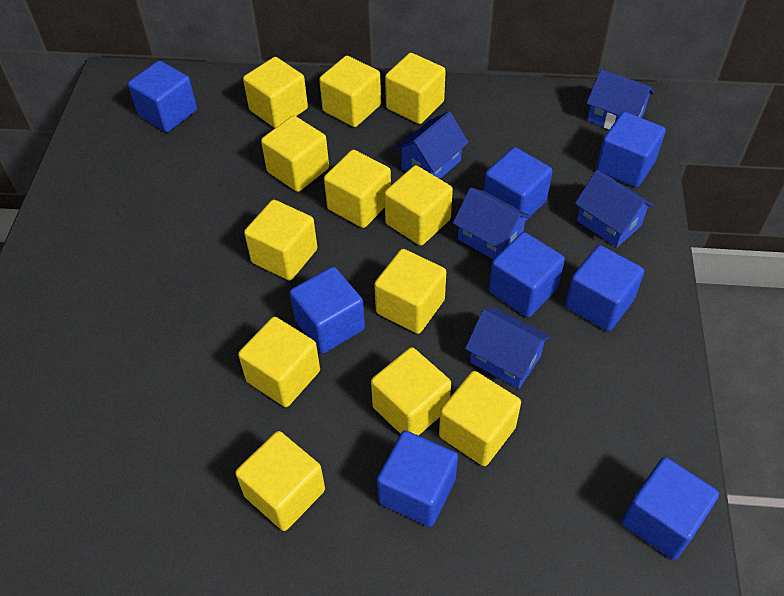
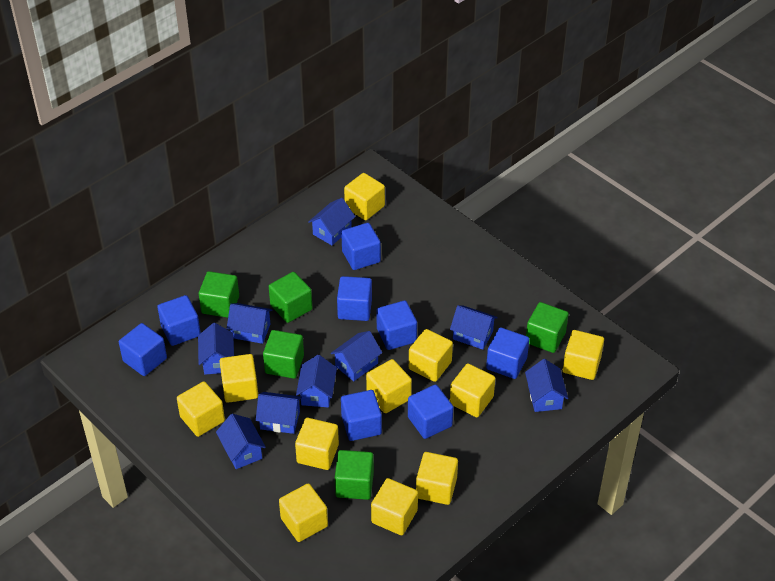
blue house: [395,112,469,179] [453,188,531,260] [465,307,551,389] [575,170,654,248] [586,69,654,130] = 5 -> [198,323,234,375] [216,414,266,469] [227,303,272,344] [256,392,302,434] [296,355,337,407] [308,198,355,245] [331,331,382,381] [450,305,498,350] [525,359,568,412] = 9
green cube: none = 0 -> [199,271,239,318] [263,330,304,379] [269,272,313,323] [335,450,374,500] [526,302,569,353] = 5
yellow cube: [235,431,325,531] [238,317,320,407] [243,57,308,128] [244,200,318,281] [261,116,329,192] [319,56,381,127] [324,150,391,228] [371,347,451,436] [374,249,446,334] [384,165,453,246] [385,53,446,124] [439,371,521,466] = 12 -> [177,381,225,437] [220,354,258,403] [279,483,328,542] [295,418,339,470] [344,173,385,220] [366,359,412,413] [371,478,418,535] [409,329,453,382] [416,452,458,505] [450,363,495,417] [563,330,604,380] = 11

